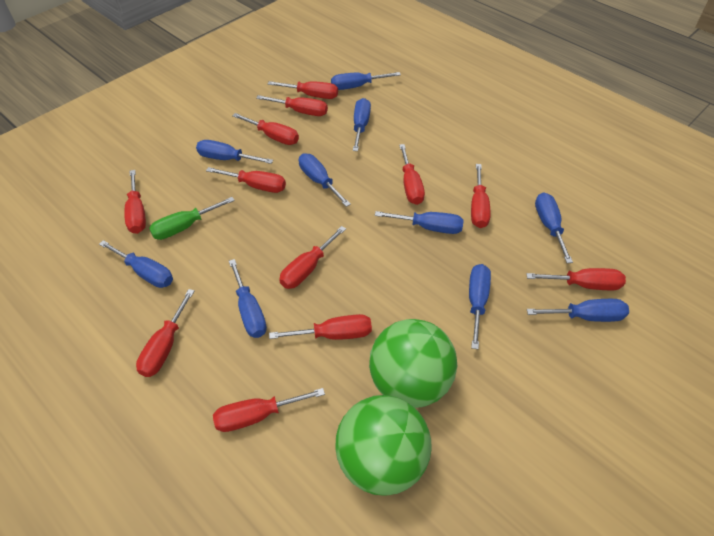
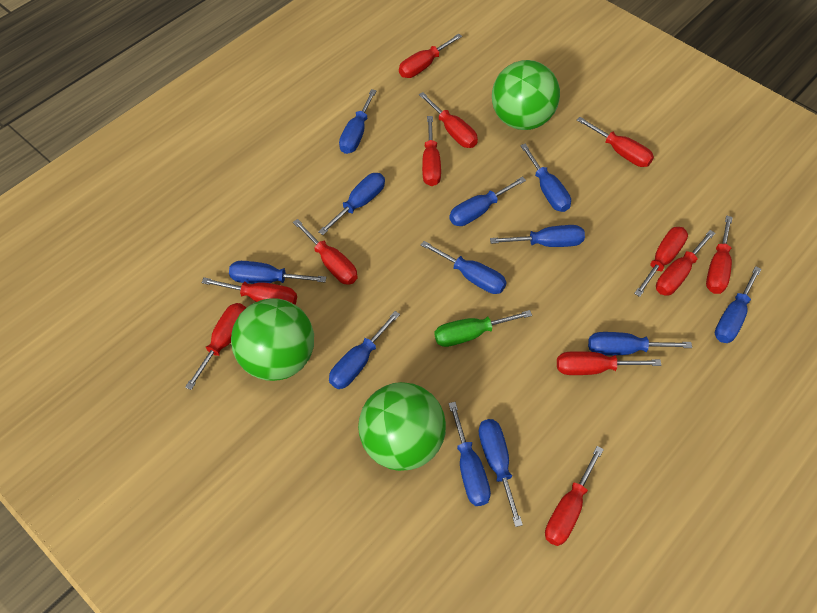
blue screwdriver: [99,240,173,288] [196,140,273,164] [229,259,267,338] [299,153,351,207] [331,72,401,90] [353,98,371,151] [375,211,464,234] [469,264,491,349] [527,299,629,322] [535,192,573,263] = 10 -> [229,261,326,284] [318,173,385,235] [329,311,400,389] [339,89,377,154] [421,241,507,294] [448,402,491,506] [449,177,526,226] [479,419,523,527] [490,225,585,247] [520,144,571,212] [588,332,692,355] [715,266,762,343] = 12
green ball: [335,395,432,496] [369,319,457,408] = 2 -> [231,298,314,381] [358,382,446,471] [492,60,560,130] = 3

